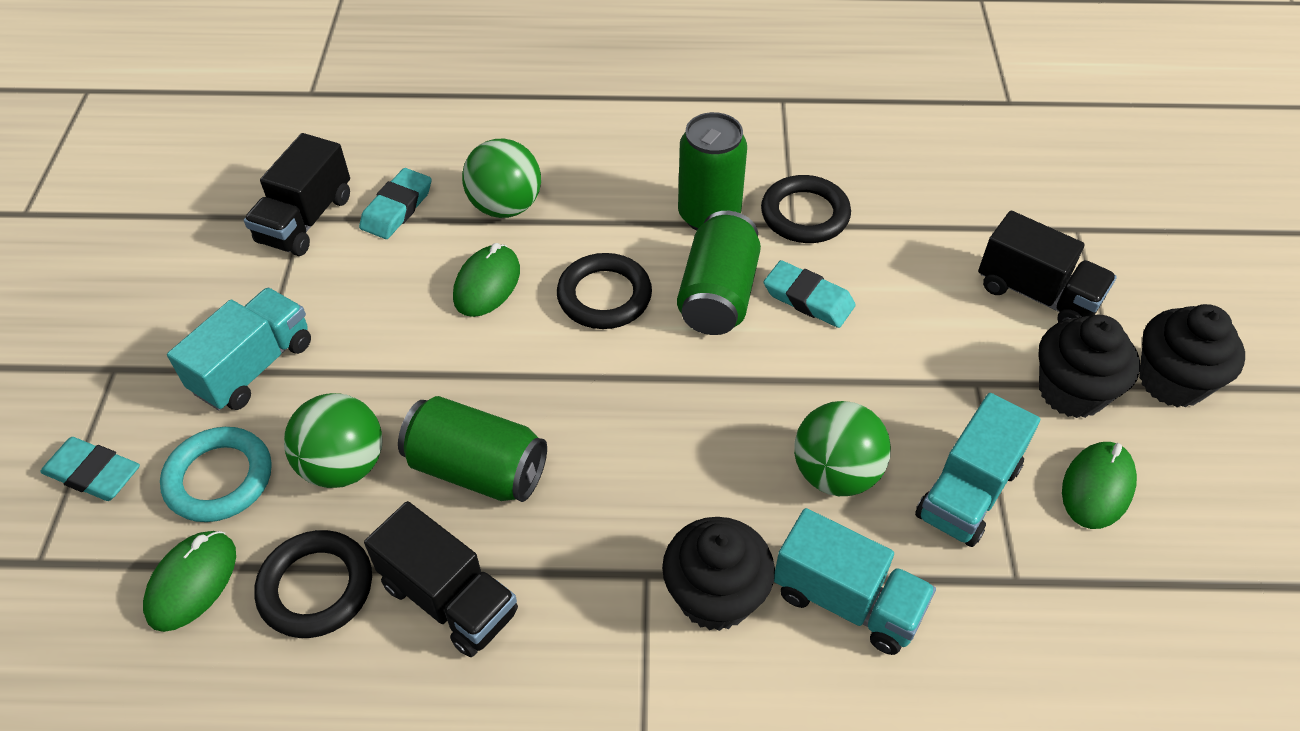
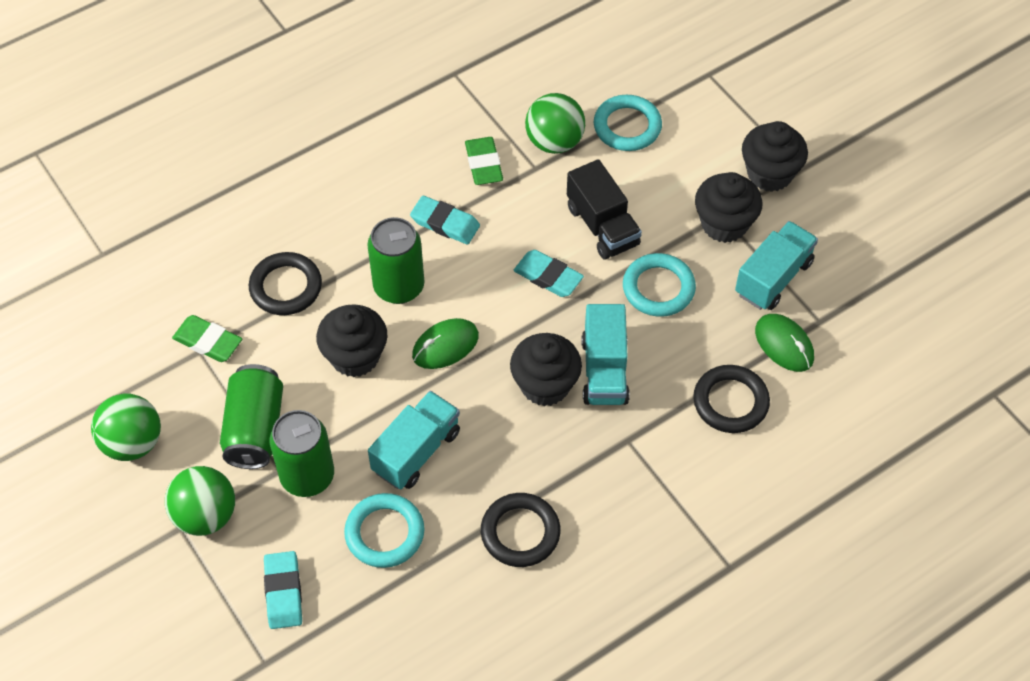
black cupcake: [662,517,775,631] [1039,315,1140,418] [1139,304,1245,407] = 3 -> [316,304,388,377] [510,333,582,406] [695,172,763,243] [742,121,808,192] = 4
black truck: [244,133,350,256] [364,501,518,657] [978,211,1117,322] = 3 -> [567,159,642,260] = 1
green eraser: none = 0 -> [172,315,242,362] [465,137,503,185] = 2
green mouse: [143,531,236,632] [453,243,520,317] [1062,442,1137,529] = 3 -> [412,318,479,369] [755,314,814,372] = 2
turquoise ring: [160,427,272,522] = 1 -> [344,493,425,568] [594,95,662,151] [623,253,696,317] = 3

